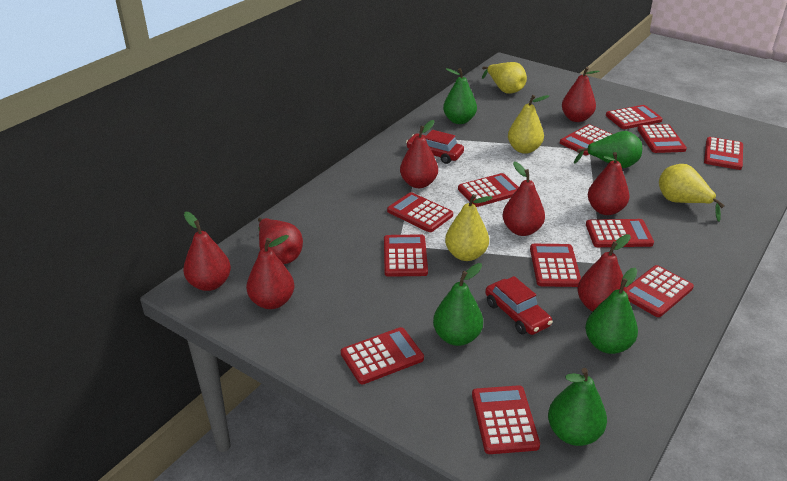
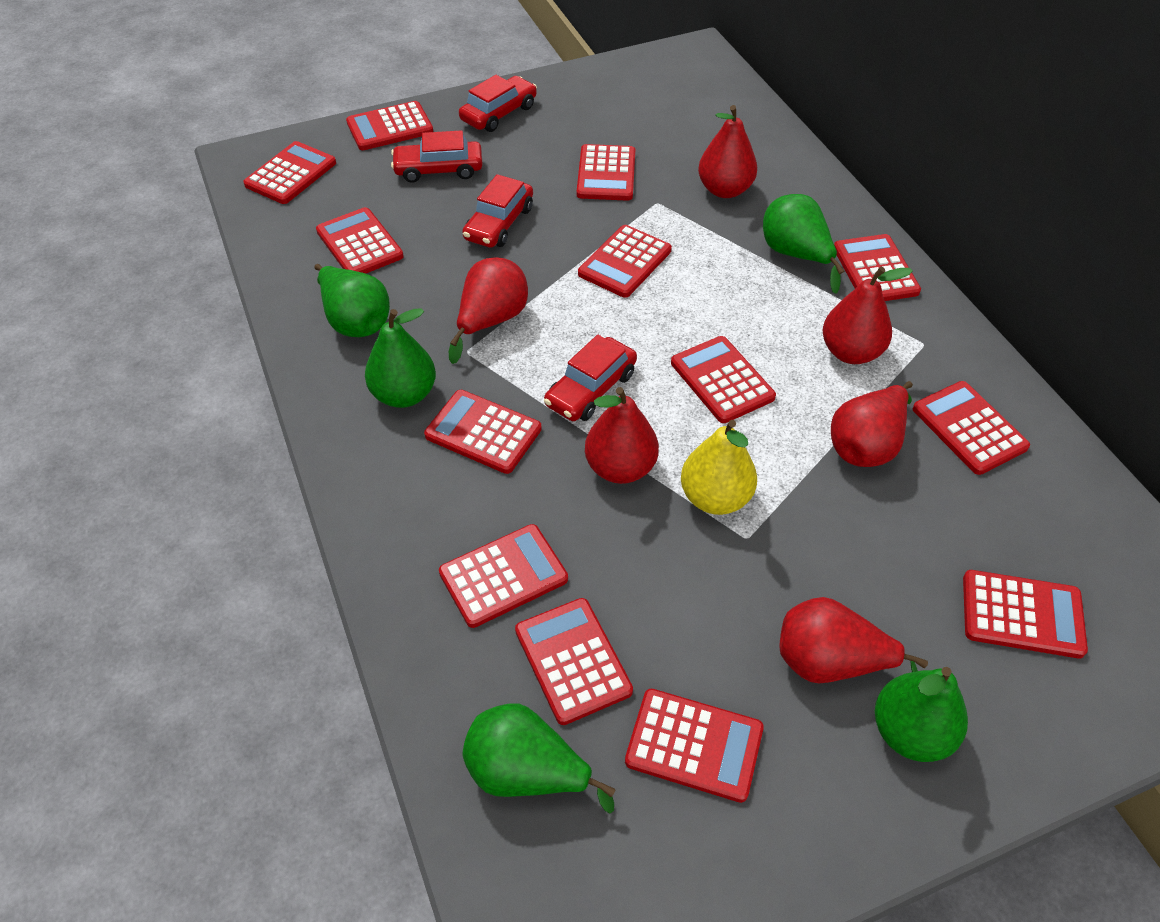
red calculator: [341,327,424,384] [384,234,428,277] [387,192,453,232] [458,173,519,207] [472,385,540,454] [530,244,581,287] [560,124,612,155] [586,219,654,247] [606,105,663,129] [626,265,694,317] [637,124,687,153] [704,137,743,170] = 12 -> [243,141,336,204] [316,207,404,273] [346,101,433,150] [424,390,542,474] [439,524,568,628] [515,598,633,725] [577,144,635,201] [578,225,672,298] [625,689,764,803] [671,336,776,423] [834,234,921,301] [913,381,1030,475] [963,570,1088,658] = 13
red car: [406,130,464,164] [485,276,553,335] = 2 -> [391,130,483,183] [459,75,537,132] [462,174,533,248] [544,335,637,421] = 4
red pear: [183,212,231,291] [246,235,294,309] [258,218,303,264] [400,120,438,188] [503,162,545,236] [562,67,599,122] [577,234,631,311] [588,152,630,215] = 8 -> [449,258,528,364] [585,387,659,484] [698,105,757,198] [779,597,928,683] [822,267,913,364] [831,381,913,467] = 6
yellow pear: [445,194,493,261] [482,62,527,94] [508,95,549,154] [659,164,725,222] = 4 -> [681,420,757,515] = 1

